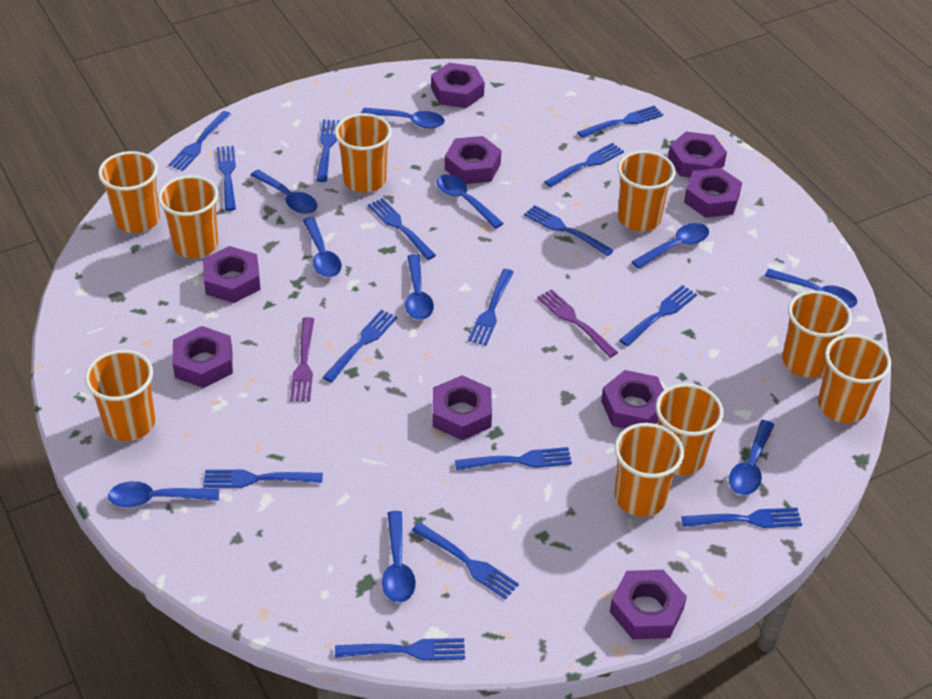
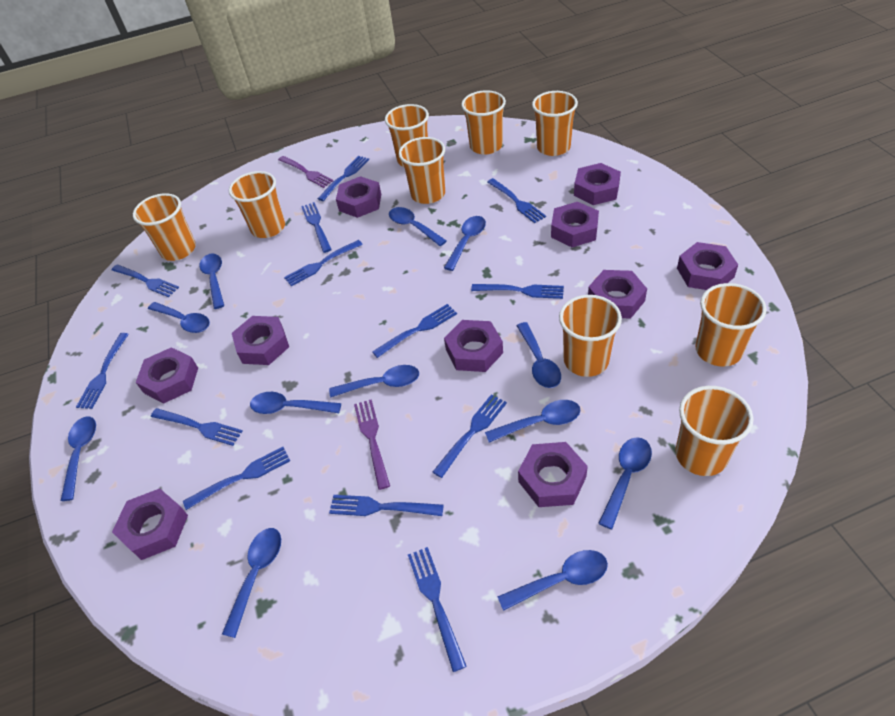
blue fork: [168,111,231,171] [203,470,323,488] [217,146,236,211] [316,120,340,182] [323,309,397,383] [335,638,465,661] [368,198,436,260] [412,522,519,600] [455,447,572,470] [468,269,514,346] [524,205,614,256] [544,143,624,187] [577,105,663,138] [619,285,697,346] [681,508,802,528] = 15 -> [76,333,129,409] [112,265,179,297] [151,408,243,446] [183,447,290,510] [284,240,363,286] [301,202,332,253] [317,156,369,201] [329,495,444,516] [372,304,457,358] [408,547,467,672] [433,394,507,478] [471,284,564,299] [487,178,546,223] = 13
blue spoon: [108,481,219,507] [251,170,317,214] [303,217,342,277] [362,108,445,129] [382,511,416,603] [405,254,434,320] [436,174,504,229] [631,223,709,269] [729,420,774,495] [765,269,857,308] = 10 -> [61,417,96,501] [148,302,210,333] [200,253,224,309] [222,528,281,638] [250,392,341,414] [329,365,419,398] [389,207,447,246] [444,216,486,271] [485,400,581,443] [497,550,608,611] [517,322,561,388] [598,437,652,529] = 12
purple nut: [172,326,233,388] [203,246,261,303] [431,63,485,108] [433,375,492,440] [445,136,502,184] [601,370,664,428] [610,570,687,639] [668,132,727,178] [684,168,742,218] = 9 -> [112,488,188,560] [136,347,198,404] [232,316,289,365] [336,176,381,218] [444,320,503,372] [518,442,588,507] [551,202,599,247] [574,163,621,205] [588,270,647,319] [677,242,738,290] = 10

